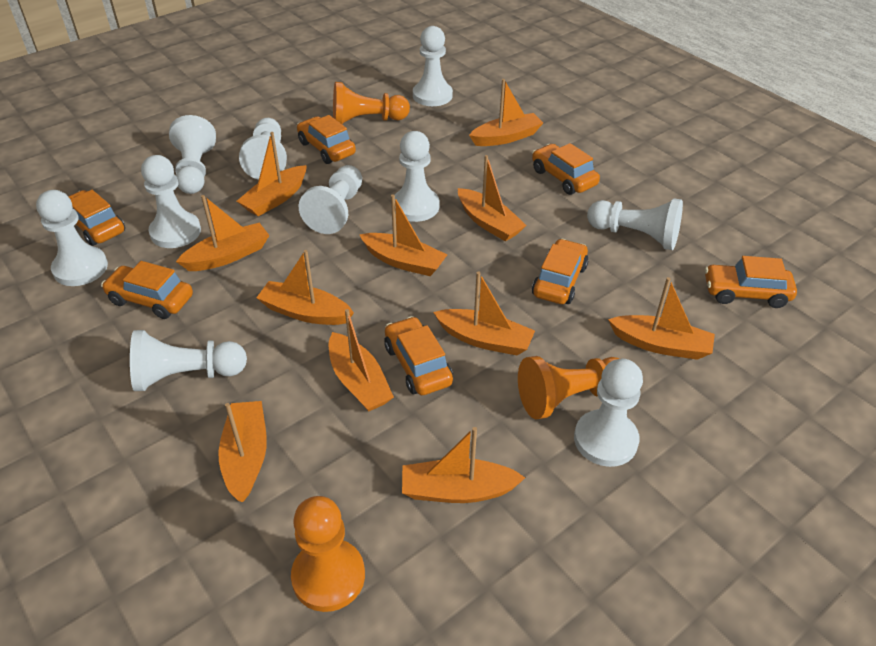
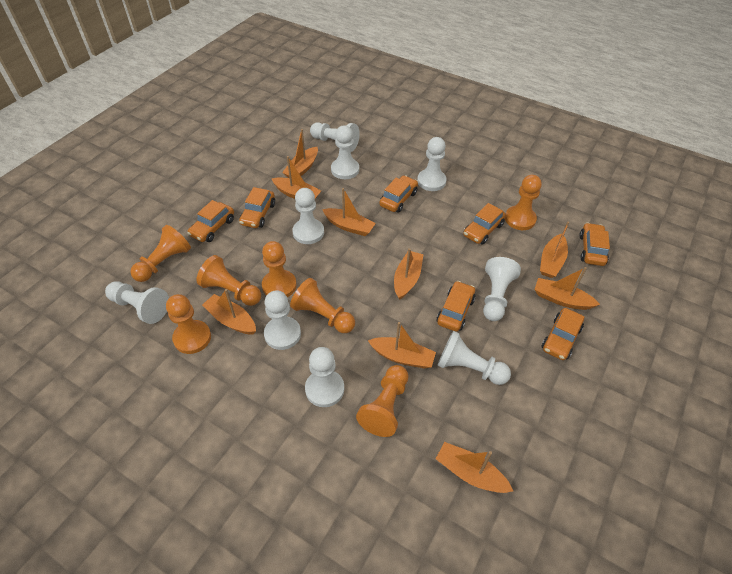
orange boat: [176,195,269,271] [219,401,267,502] [237,132,307,216] [256,250,354,325] [329,309,394,412] [359,194,447,276] [402,427,525,503] [433,272,535,355] [458,155,527,241] [469,79,543,146] [608,277,715,360] = 11 -> [202,289,256,335] [271,156,321,199] [282,129,318,178] [322,188,376,236] [368,322,436,369] [394,248,423,300] [436,442,513,493] [535,267,600,310] [540,222,569,278] = 9
orange pawn: [291,496,365,612] [333,82,410,124] [518,356,620,419] = 3 -> [130,225,191,282] [166,294,211,354] [196,255,261,306] [262,241,297,297] [290,278,355,333] [356,365,408,437] [505,175,542,230] = 7
white pawn: [36,190,108,286] [130,330,247,391] [141,155,201,248] [169,115,216,194] [239,118,287,180] [299,165,362,234] [395,131,440,222] [413,26,453,106] [574,359,643,467] [587,198,683,250] = 10 -> [105,281,169,324] [264,290,301,350] [292,188,324,244] [305,347,344,407] [310,122,360,152] [331,125,359,179] [417,137,447,191] [437,331,511,385] [483,257,521,321] = 9

